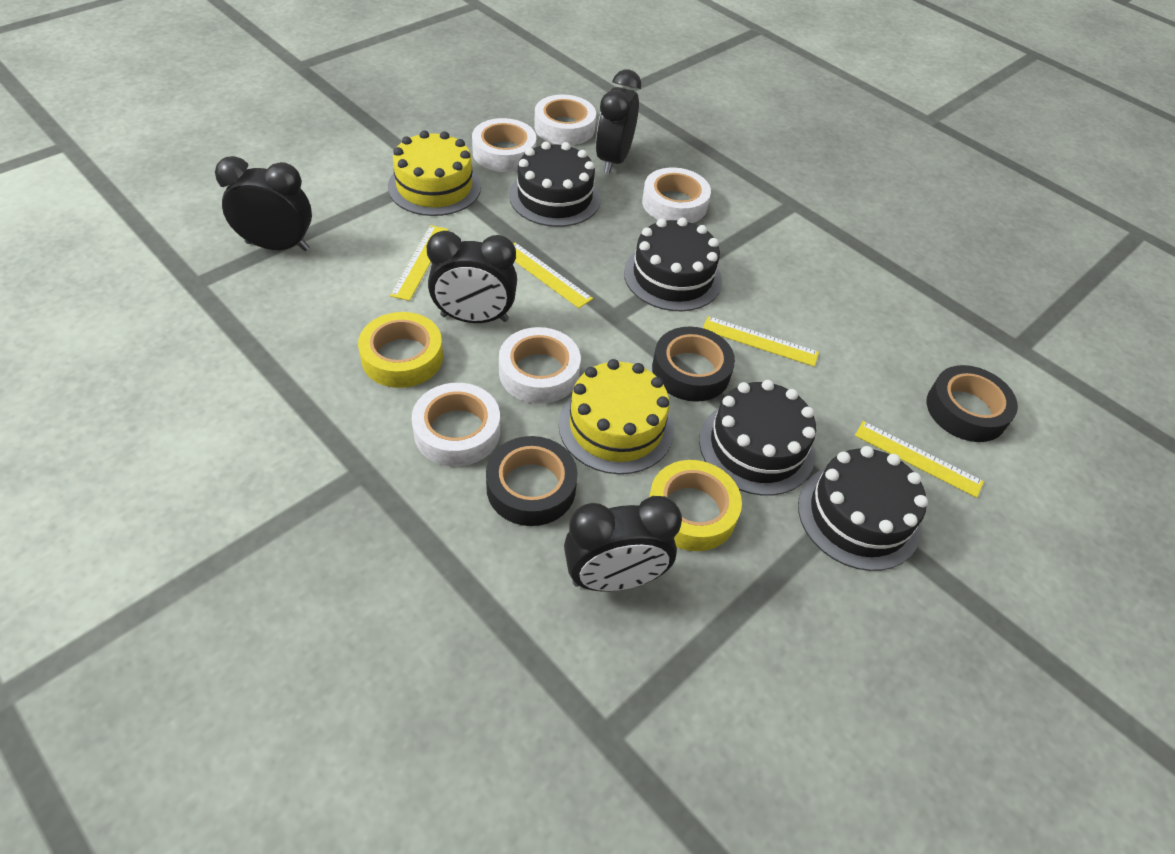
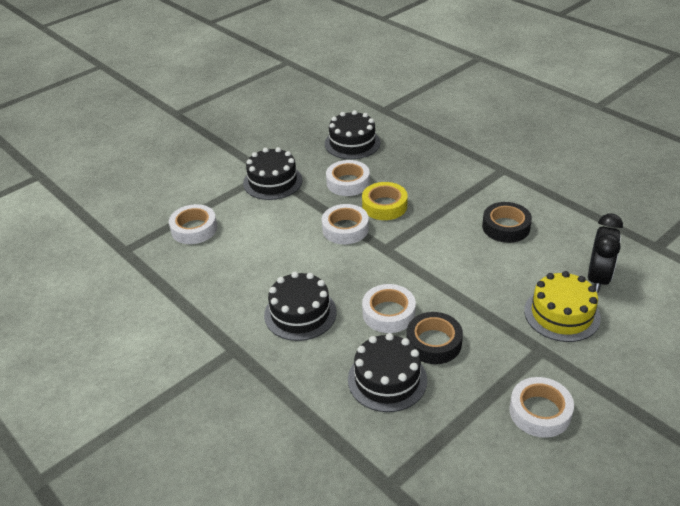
black clock: [215,156,312,251] [427,231,517,323] [564,496,682,591] [596,69,641,174] = 4 -> [588,214,623,293] = 1
black tape: [486,436,578,526] [652,327,735,402] [927,365,1018,442] = 3 -> [407,312,463,364] [482,202,532,243] = 2
yellow cake: [388,130,481,216] [559,359,674,474] = 2 -> [524,271,601,342] = 1
yellow ruler: [390,225,448,301] [514,243,593,308] [703,316,819,367] [855,421,984,498] = 4 -> none = 0
yellow tape: [358,312,443,388] [649,460,742,551] = 2 -> [362,182,408,220] = 1

